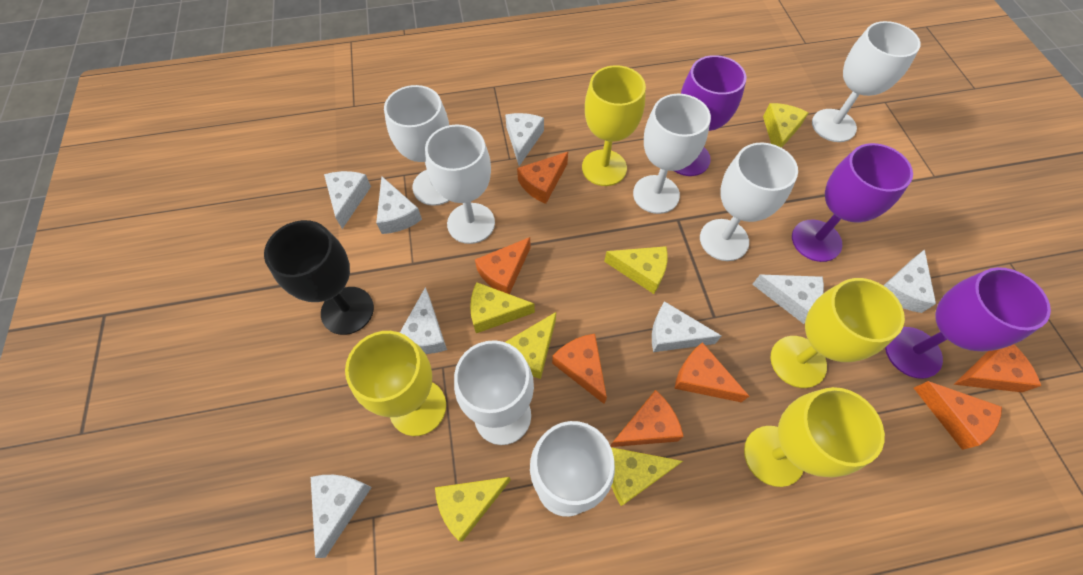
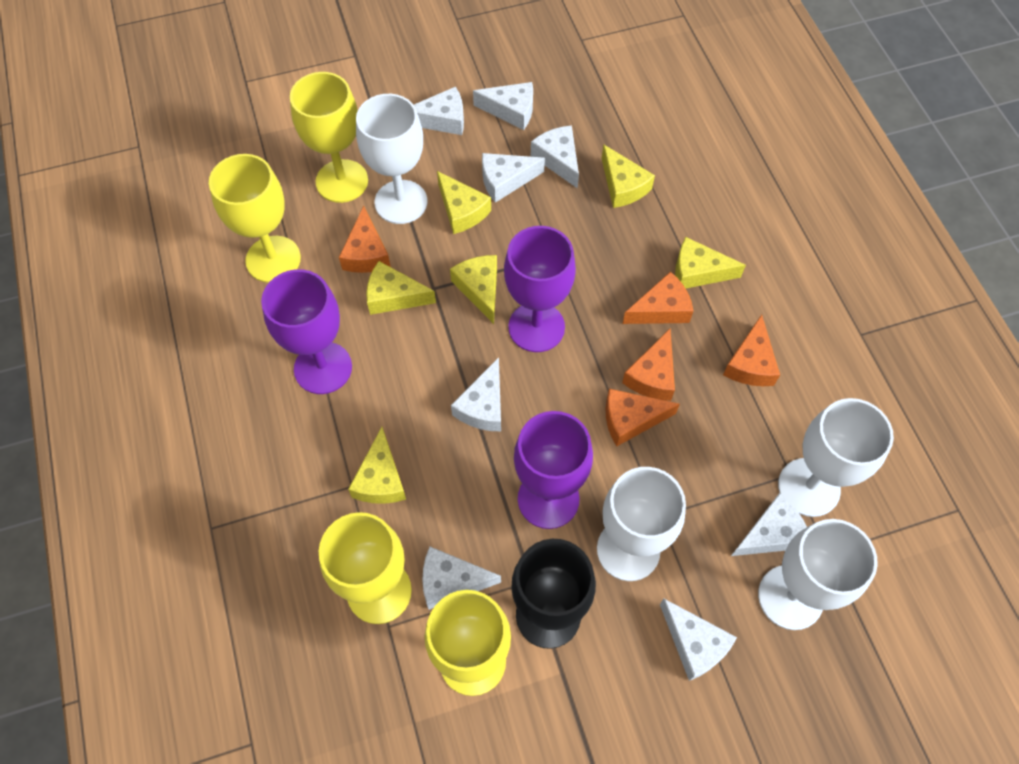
orange cheese: [475,237,531,294] [517,152,568,204] [552,334,607,404] [610,390,684,447] [674,342,749,402] [914,381,1002,450] [954,344,1041,392] = 7 -> [339,206,391,273] [606,389,680,446] [622,329,675,401] [623,271,693,324] [723,315,780,386] = 5
white goblet: [384,85,449,206] [425,124,495,244] [454,340,534,445] [530,421,615,517] [633,94,711,214] [700,143,798,261] [812,21,921,142] = 7 -> [356,94,427,224] [597,467,686,581] [758,519,878,630] [778,398,894,517] = 4

